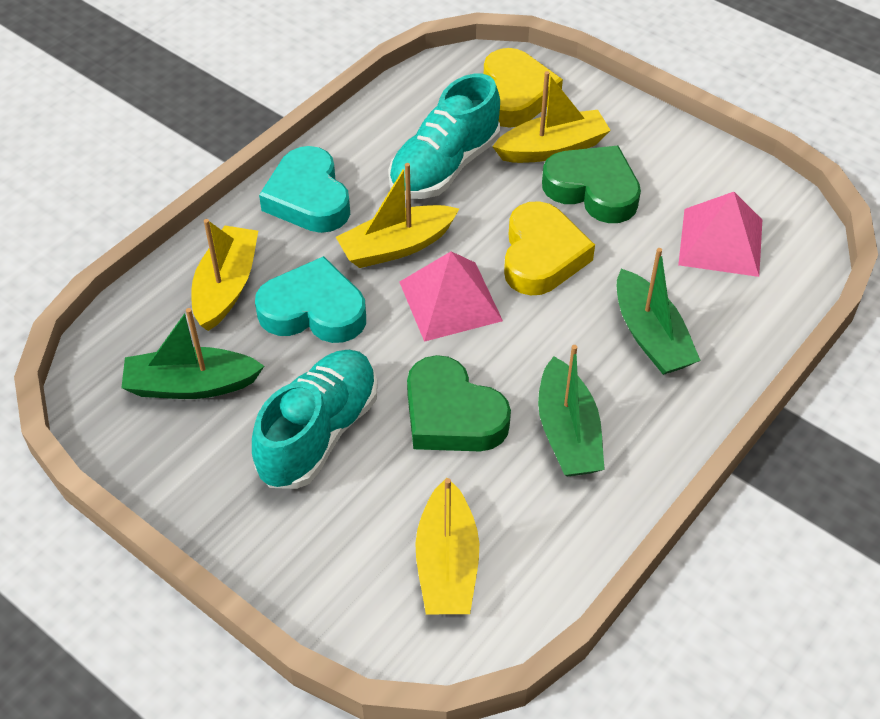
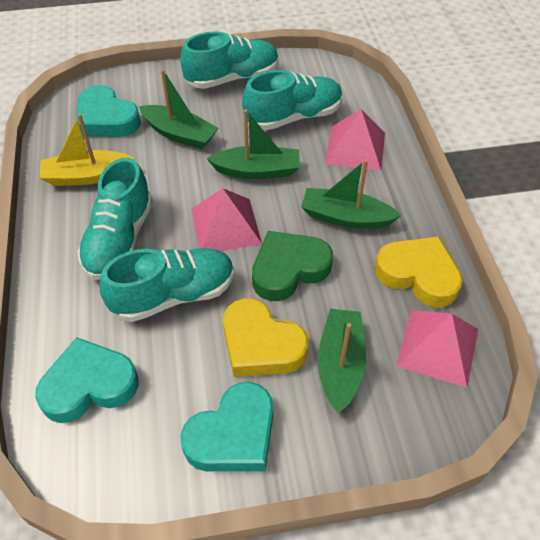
green boat: [121,308,264,399] [538,345,605,477] [617,248,701,375] = 3 -> [139,69,219,149] [207,109,300,179] [301,159,401,229] [318,309,366,413] = 4
green heart: [407,355,511,451] [542,146,641,223] = 2 -> [252,231,333,301] = 1
pink pyramid: [400,251,503,342] [678,192,762,277] = 2 -> [191,188,262,251] [325,109,385,171] [396,310,478,388] = 3
turquoise heart: [255,256,366,343] [259,146,350,233] = 2 -> [35,337,139,423] [77,85,141,137] [181,382,273,472] = 3
turquoise shoe: [252,350,377,489] [389,74,500,199] = 2 -> [77,158,153,280] [100,248,234,322] [180,32,279,89] [242,70,343,130] = 4
yellow boat: [191,219,258,331] [336,163,459,268] [415,478,479,614] [492,71,611,163] = 4 -> [40,114,135,186] = 1

